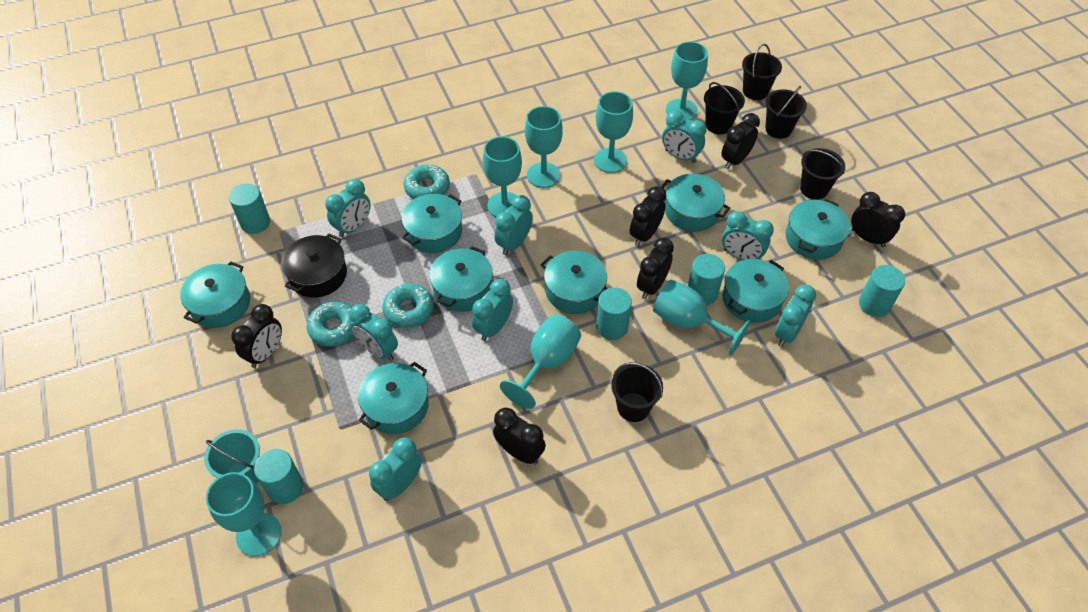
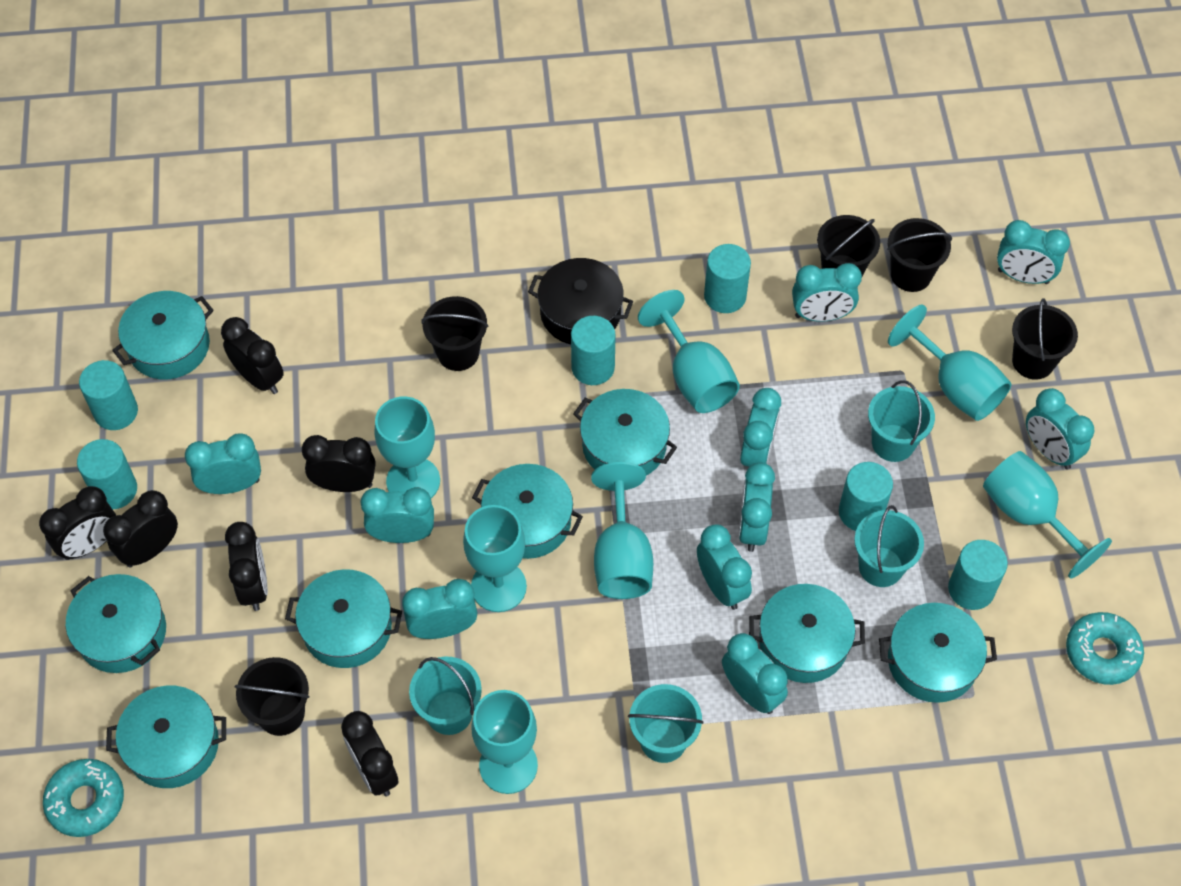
turquoise bucket: [204,429,260,484] = 1 -> [409,657,482,735] [628,684,704,763] [854,505,924,587] [868,380,935,462] = 4
turquoise clock: [325,179,371,237] [349,304,398,361] [369,437,422,501] [472,279,513,341] [495,195,533,255] [662,111,707,163] [722,211,774,260] [775,285,816,347] = 8 -> [185,433,261,494] [360,487,434,543] [402,579,477,639] [697,524,752,610] [722,633,788,714] [739,462,775,552] [740,388,781,467] [792,263,862,322] [997,220,1070,284] [1026,388,1094,469] = 10
turquoise cylinder: [229,184,270,234] [254,449,304,504] [596,287,632,340] [688,254,725,306] [859,265,905,317] = 5 -> [77,439,137,509] [79,360,138,430] [571,316,616,385] [704,244,751,313] [839,462,893,531] [948,540,1008,610] = 6
turquoise donut: [307,301,354,347] [382,284,434,328] [404,164,450,199] = 3 -> [43,759,124,837] [1066,612,1144,685] = 2

